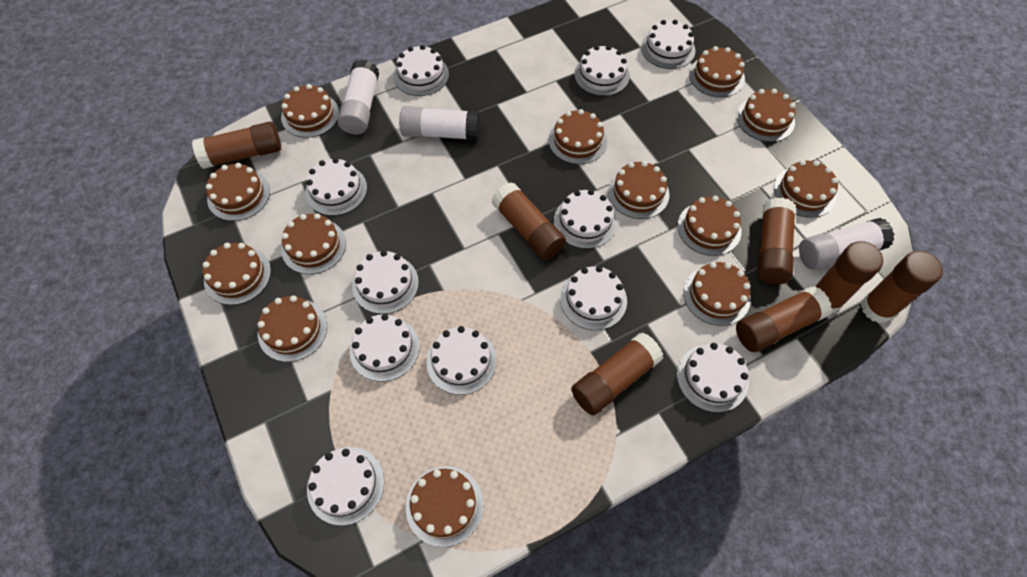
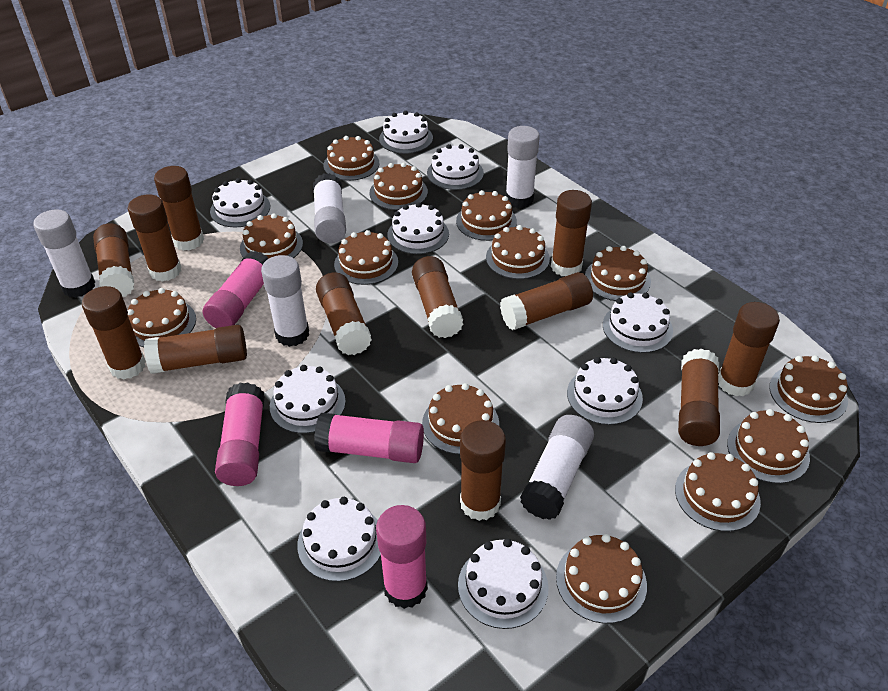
brown glue stick: [192,122,281,169] [492,182,566,260] [571,333,663,415] [736,286,832,352] [757,197,796,284] [815,241,883,313] [861,251,943,323] = 7 -> [82,286,146,379] [93,223,134,297] [128,194,181,282] [144,325,247,374] [154,166,204,251] [316,272,372,355] [412,256,464,338] [460,420,506,521] [500,272,593,331] [551,190,592,276] [678,349,720,446] [718,302,780,397] = 12
pink glue stick: none = 0 -> [202,251,268,328] [215,382,265,486] [314,413,424,463] [376,505,428,609] = 4
white cake: [305,158,367,216] [307,447,384,525] [350,314,419,382] [352,250,419,314] [394,45,449,96] [426,326,497,395] [554,189,617,249] [560,266,627,330] [574,45,630,96] [641,20,695,69] [677,343,749,413] = 11 -> [210,178,270,227] [270,365,346,433] [297,497,381,582] [379,111,433,154] [387,202,449,254] [427,144,484,190] [458,539,549,629] [567,357,643,425] [603,292,673,353] = 9
white glue stick: [338,59,379,135] [399,106,480,141] [799,218,894,270] = 3 -> [34,209,95,298] [261,255,309,347] [313,173,346,243] [505,126,540,208] [520,415,594,520] = 5

